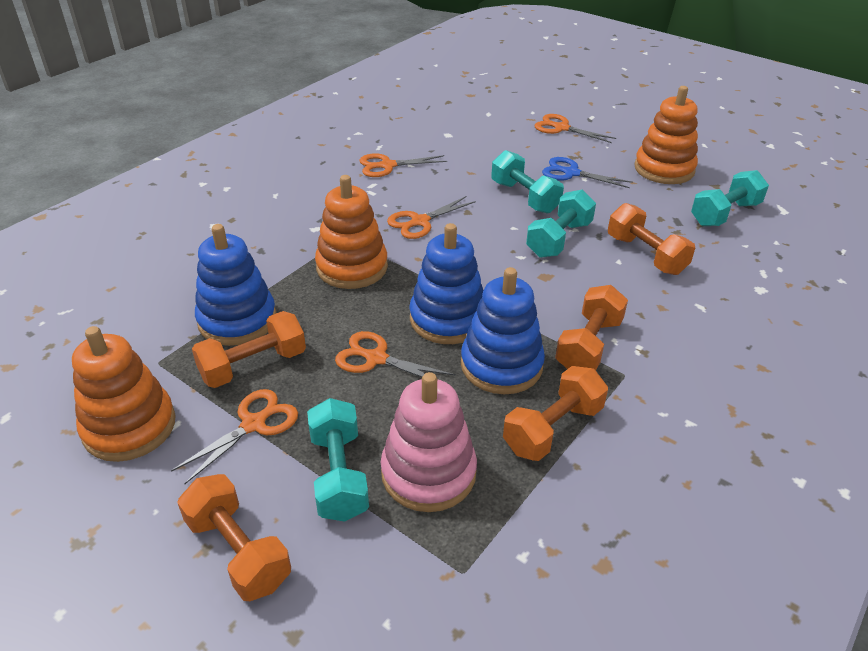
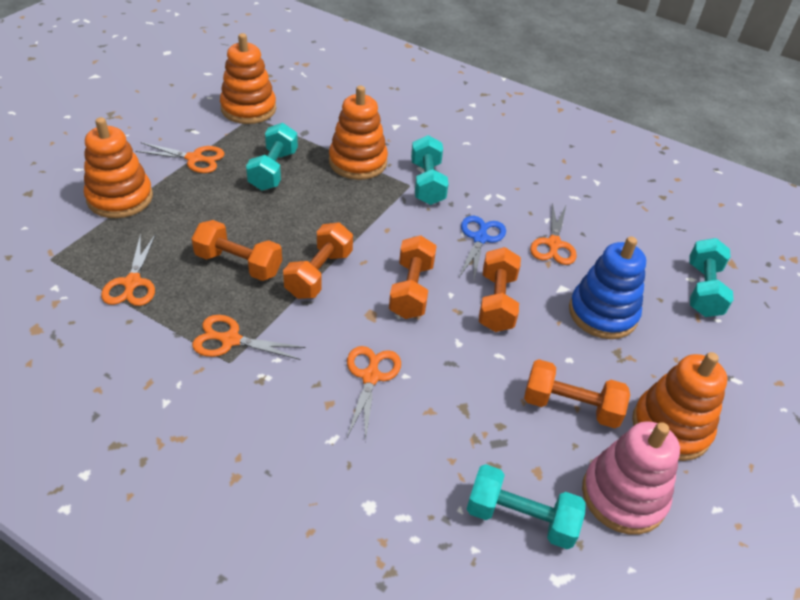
blue stacking toy: [195,224,276,346] [409,223,484,344] [461,267,545,394] = 3 -> [569,237,646,339] = 1
orange stacking toy: [72,326,176,462] [315,175,388,289] [634,86,698,184] = 3 -> [84,117,153,218] [220,33,276,124] [329,86,388,180] [632,352,727,461] = 4

